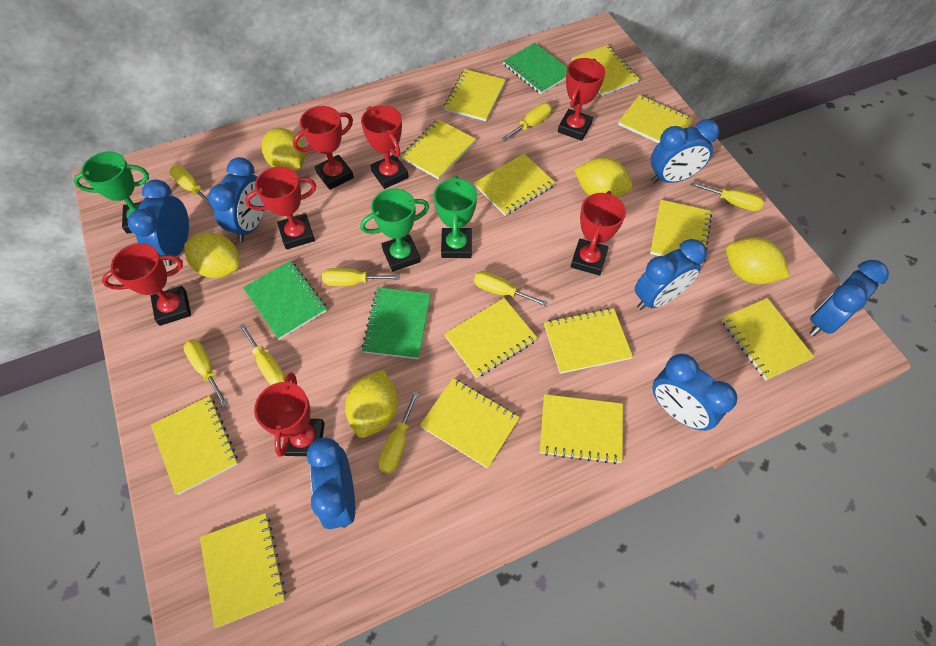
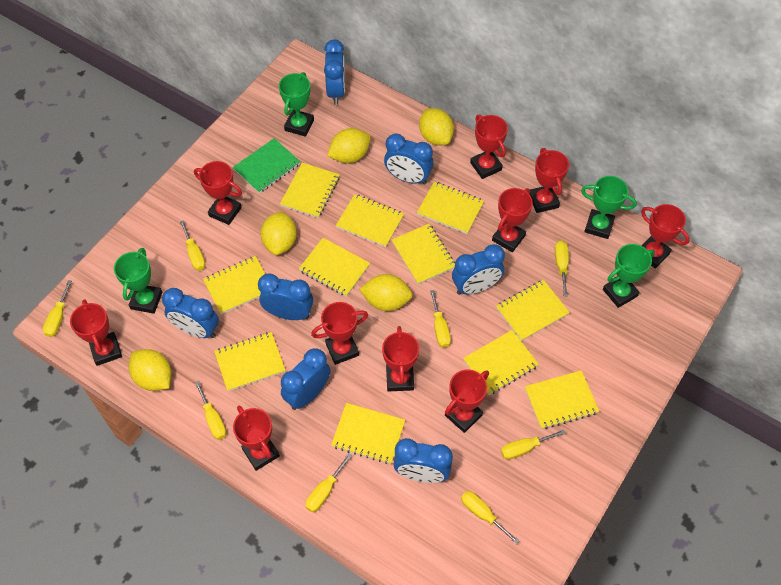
green notebook: [243,260,327,340] [362,287,431,359] [503,43,567,94] = 3 -> [233,138,300,193] = 1
green trophy: [73,151,149,234] [360,188,429,272] [434,175,477,258] = 3 -> [114,248,162,314] [279,72,314,137] [581,176,637,239] [603,244,655,308] = 4
red trophy: [102,243,191,326] [245,166,316,250] [254,372,325,457] [293,106,354,190] [361,105,409,189] [558,58,605,141] [571,191,626,276] = 7 -> [70,299,122,366] [194,161,242,225] [233,405,280,471] [311,302,368,365] [382,326,419,391] [445,370,489,433] [470,115,508,179] [492,188,533,252] [529,148,569,213] [641,204,690,269] = 10
yellow notebook: [151,396,238,495] [200,513,286,628] [401,119,476,180] [420,378,520,469] [444,69,506,121] [444,298,537,378] [474,154,555,216] [540,394,623,464] [544,308,633,374] [572,45,639,96] [618,95,693,143] [650,200,712,266] [721,298,814,380] = 13 -> [203,256,265,314] [214,332,285,391] [280,163,340,218] [299,238,370,297] [331,403,405,464] [336,194,404,247] [392,224,455,284] [417,182,484,234] [463,330,539,395] [496,280,570,341] [525,370,599,429] = 11

